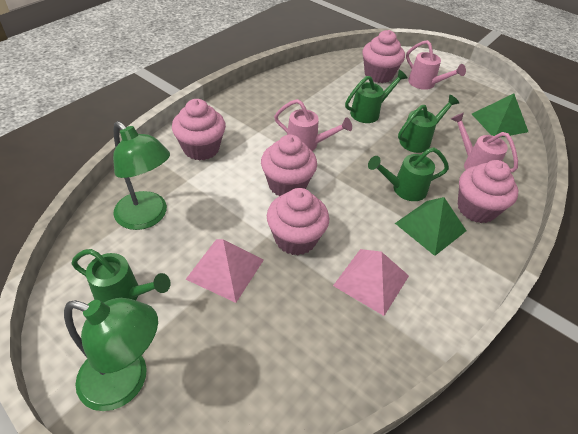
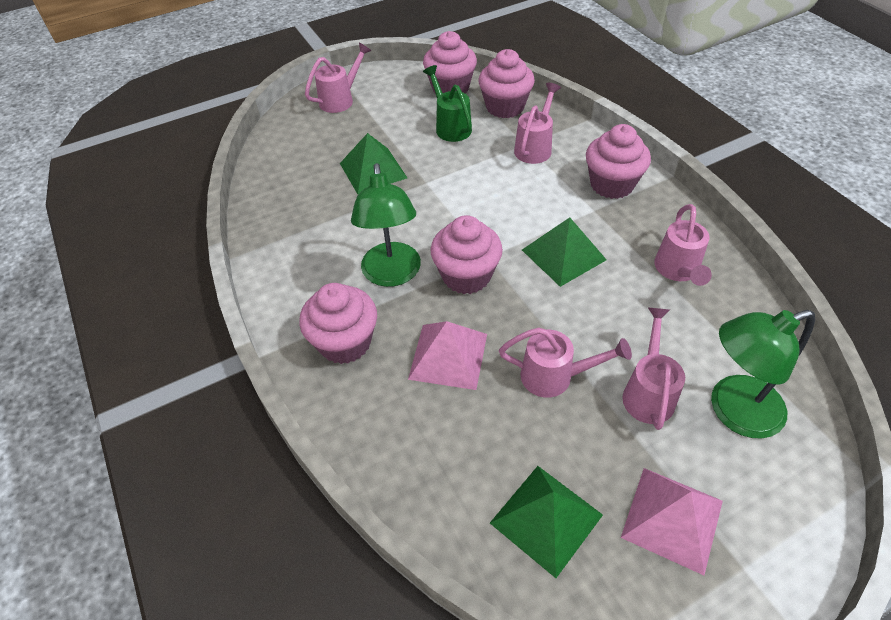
green pyramid: [395,197,466,256] [472,94,528,137] = 2 -> [340,133,407,194] [490,466,603,578] [522,218,607,287] = 3
green watering can: [72,249,171,303] [345,70,407,123] [368,147,449,201] [398,95,459,153] = 4 -> [423,65,472,142] = 1
pink watering can: [274,99,352,151] [406,40,466,90] [451,112,518,172] = 3 -> [305,43,371,113] [499,328,632,398] [514,83,561,164] [622,308,685,430] [654,204,712,286] = 5

